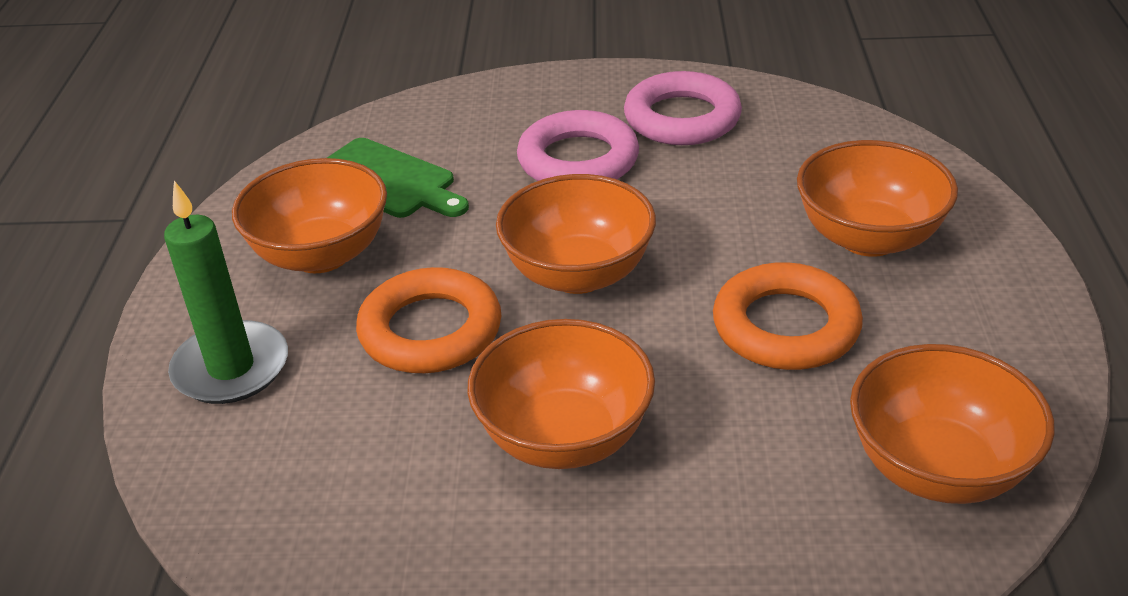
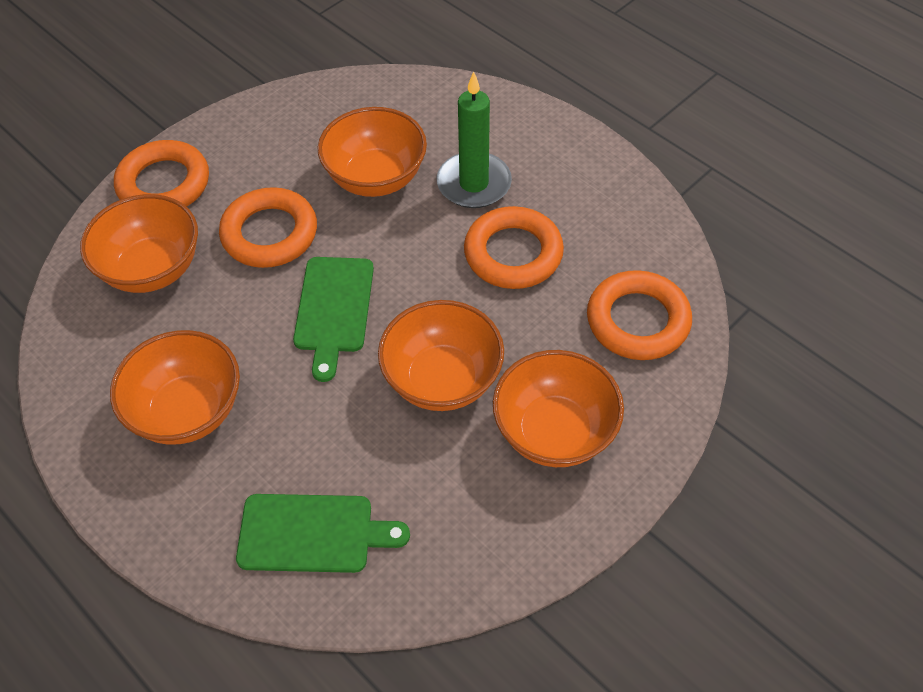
green cutting board: [327,138,469,218] = 1 -> [236,494,410,573] [293,257,374,382] = 2
orange ring: [356,267,501,373] [713,262,863,370] = 2 -> [114,140,209,207] [219,187,317,268] [464,206,564,289] [587,270,692,360] = 4
pink ring: [517,110,639,181] [624,71,742,145] = 2 -> none = 0

